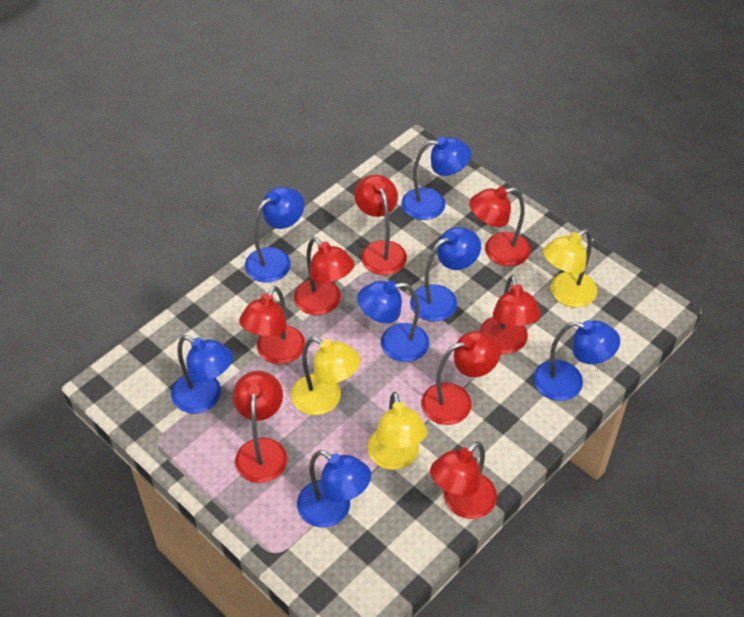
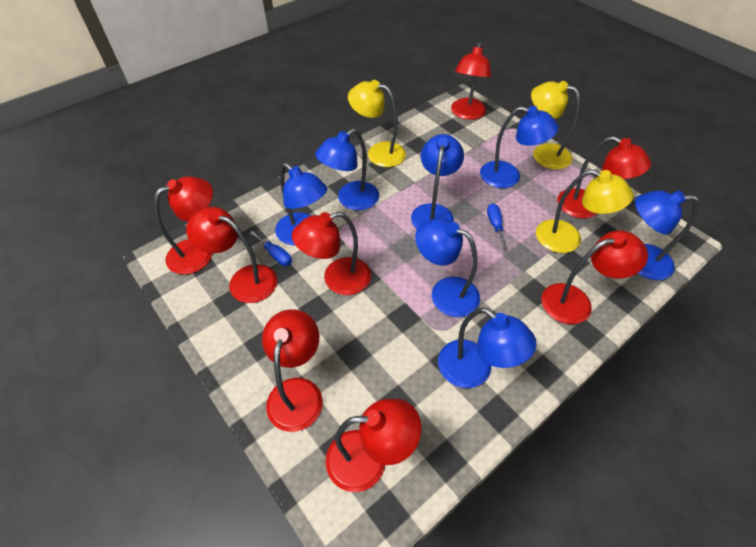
blue screwdriver: none = 0 -> [250,231,292,266] [487,203,507,249] = 2

